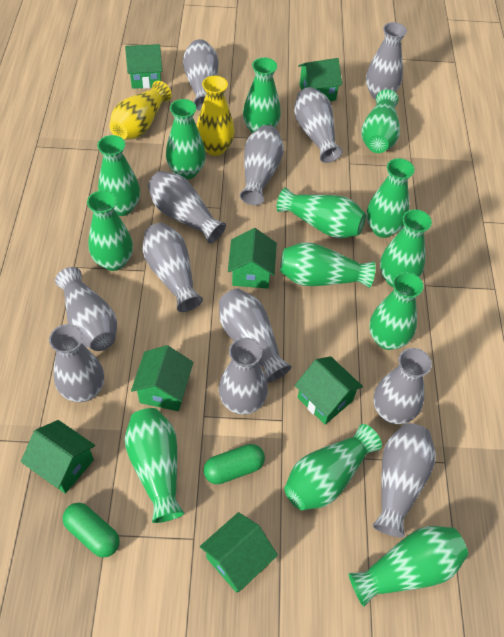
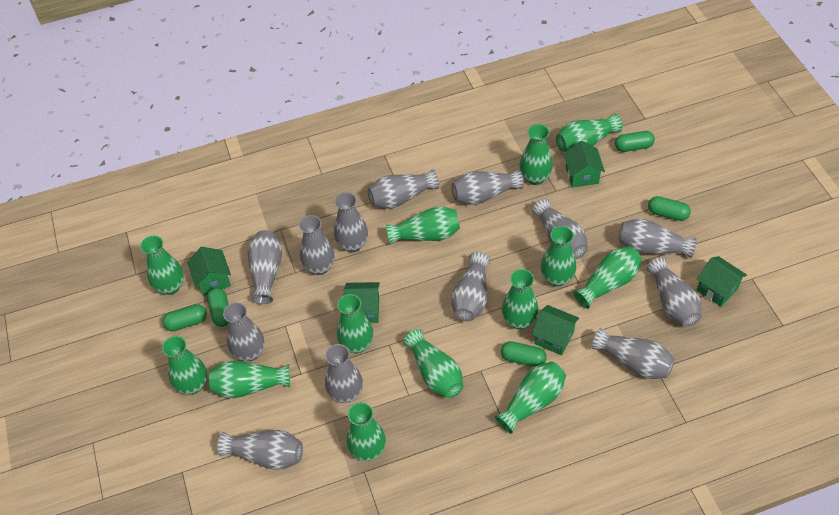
green capsule: [63,503,119,558] [203,444,265,484] = 2 -> [162,304,207,331] [207,288,229,327] [501,341,547,367] [615,131,655,152] [648,196,691,221] = 5
green house: [21,420,95,494] [125,44,162,89] [131,345,193,411] [200,512,278,593] [228,228,277,289] [295,356,363,425] [298,58,342,101] = 7 -> [187,247,231,296] [344,282,380,323] [532,305,579,355] [563,141,605,187] [697,256,747,307] = 5
grey vase: [49,324,104,402] [55,267,117,351] [143,223,203,312] [148,171,226,243] [183,39,218,111] [219,288,292,383] [219,337,268,415] [239,125,284,205] [294,87,343,163] [366,22,407,99] [372,423,436,538] [373,348,432,424] = 12 -> [217,430,303,470] [223,302,264,361] [247,230,282,304] [299,215,335,275] [325,344,363,403] [334,192,368,252] [368,169,439,209] [451,169,524,205] [451,252,490,322] [532,198,588,259] [592,328,675,379] [618,218,696,258] [647,257,701,327] = 13
yellow vase: [109,81,171,140] [197,76,235,156] = 2 -> none = 0

